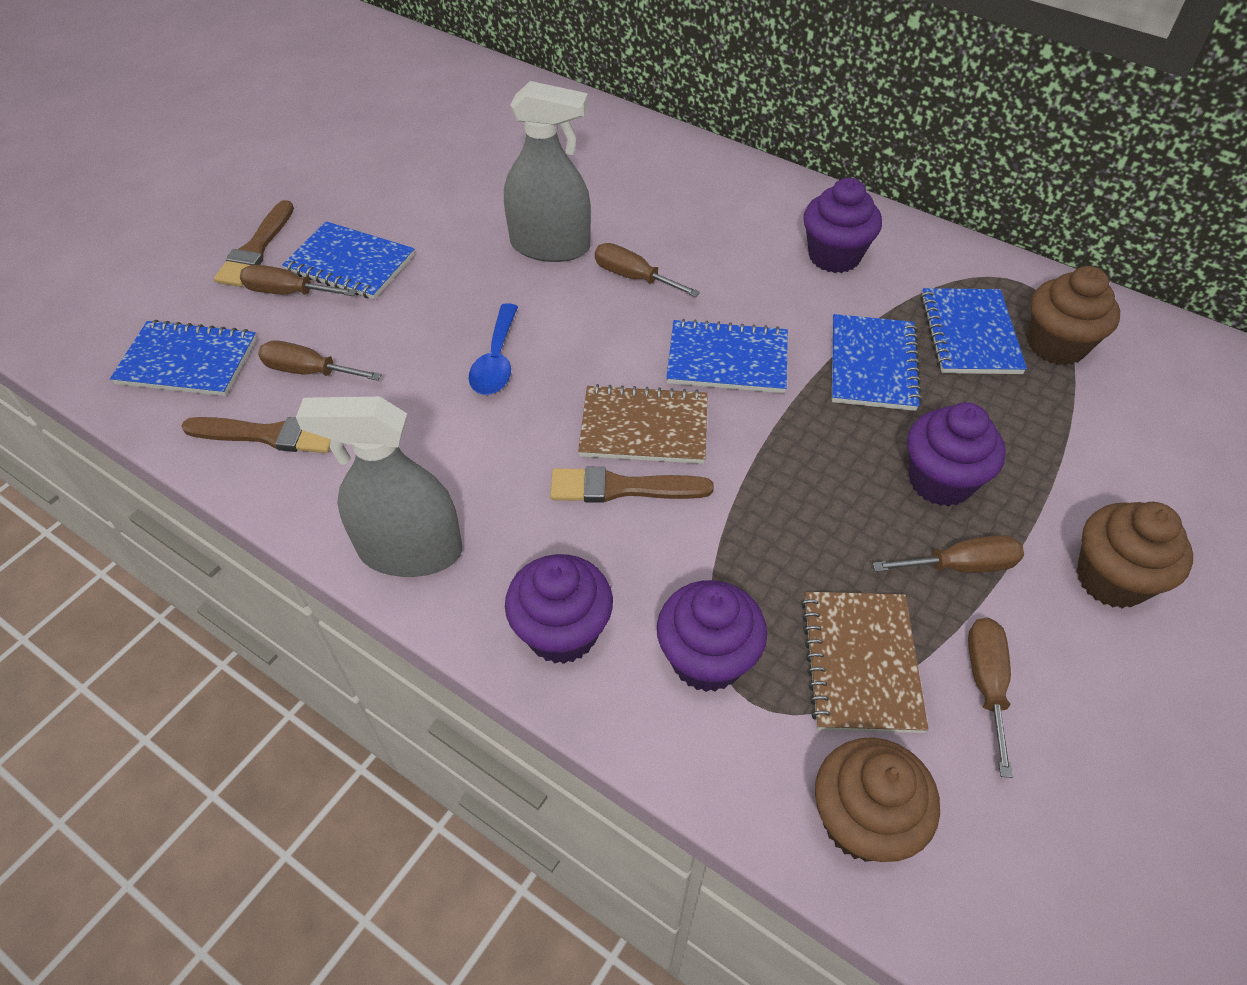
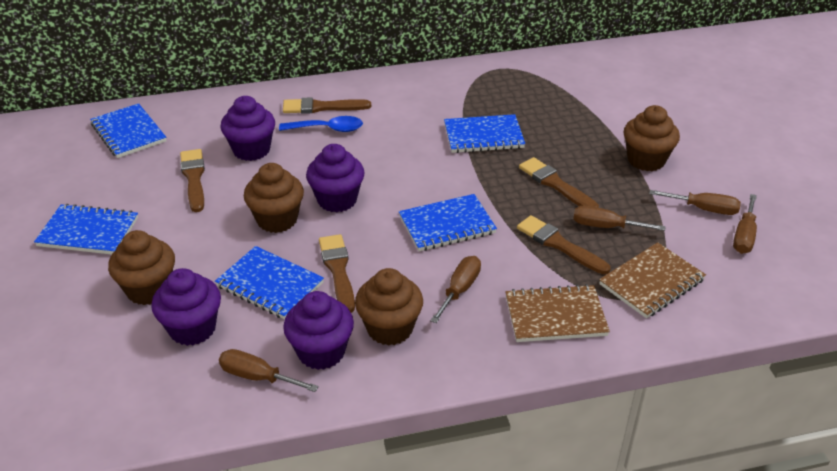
brown brush: [182,417,331,453] [214,200,294,287] [550,467,714,503] = 3 -> [180,149,205,212] [283,97,371,114] [319,234,355,313] [517,215,611,274] [519,157,599,208] = 5
brown cupcake: [815,737,940,862] [1028,266,1120,366] [1077,502,1193,608] = 3 -> [108,230,175,305] [244,163,304,233] [355,268,423,346] [624,105,680,171] = 4
grey spray bottle: [296,396,462,577] [504,81,591,262] = 2 -> none = 0

